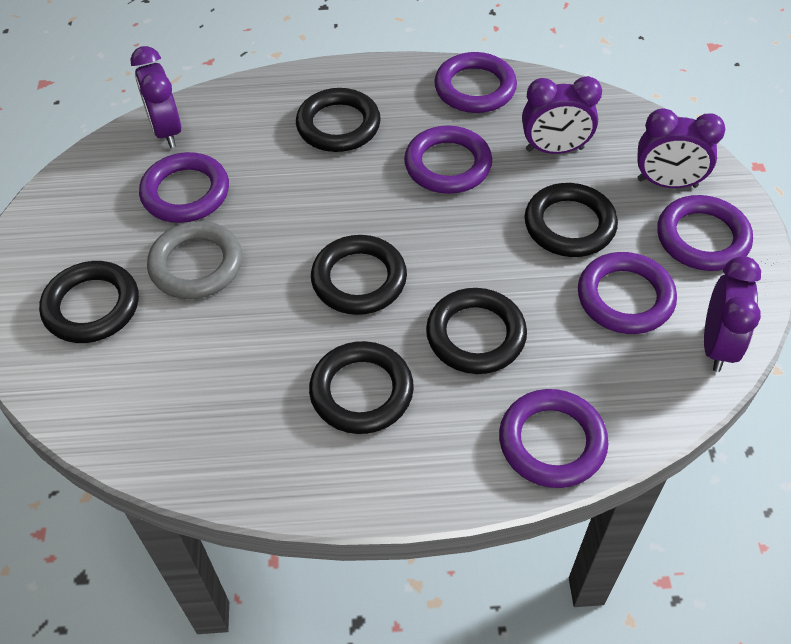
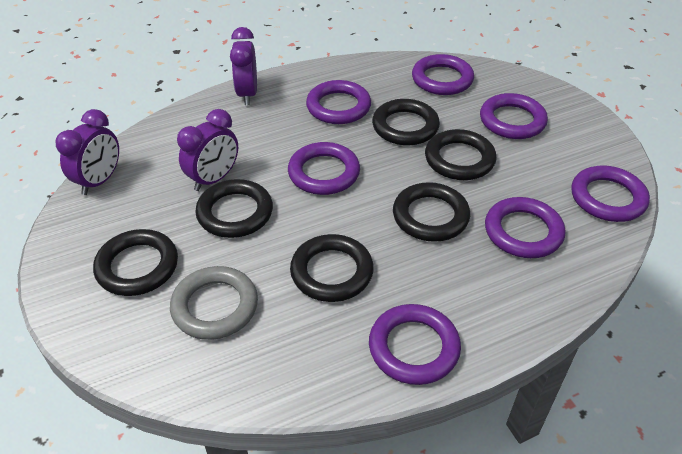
purple clock: [130,46,181,148] [522,76,602,154] [637,108,725,188] [704,256,761,372] = 4 -> [55,109,119,195] [177,109,238,191] [230,27,257,105] = 3
purple ring: [139,152,229,223] [404,126,492,194] [434,52,517,113] [499,389,608,488] [578,252,677,334] [657,195,753,271] = 6 -> [288,142,360,195] [306,80,371,124] [369,304,461,385] [412,54,474,95] [480,93,548,139] [485,197,565,258] [571,166,650,222] = 7

